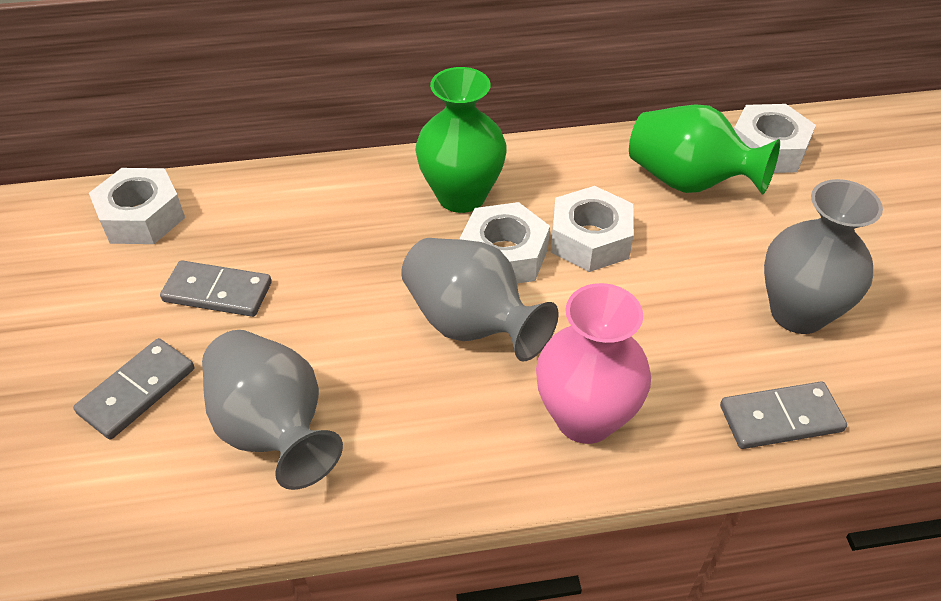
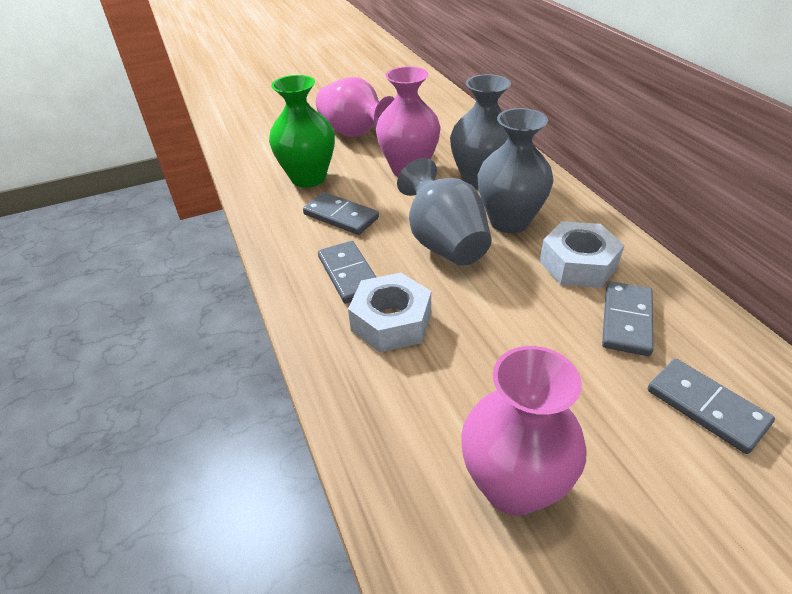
green vase: [416,67,507,213] [629,104,780,195] = 2 -> [269,75,335,188] = 1
grey domino: [73,338,194,440] [160,260,272,317] [720,382,847,449] = 3 -> [303,192,379,235] [318,241,376,304] [602,281,654,356] [648,359,775,454] = 4
pink vase: [536,283,651,444] = 1 -> [316,77,395,137] [376,66,441,176] [461,346,587,516] = 3
white nut: [89,168,185,244] [459,202,550,284] [551,186,634,272] [734,104,816,173] = 4 -> [348,272,431,352] [540,221,624,288] = 2

